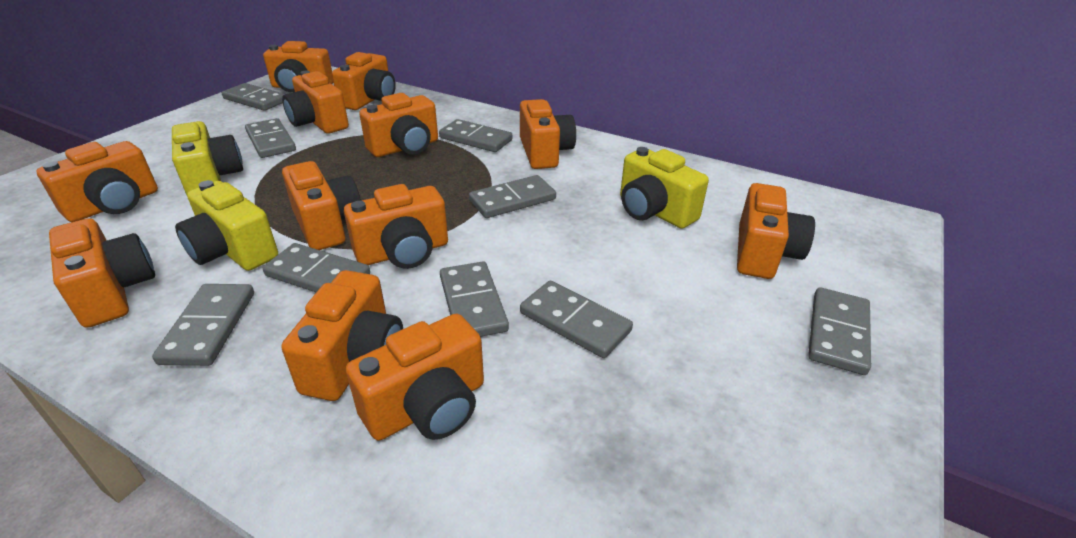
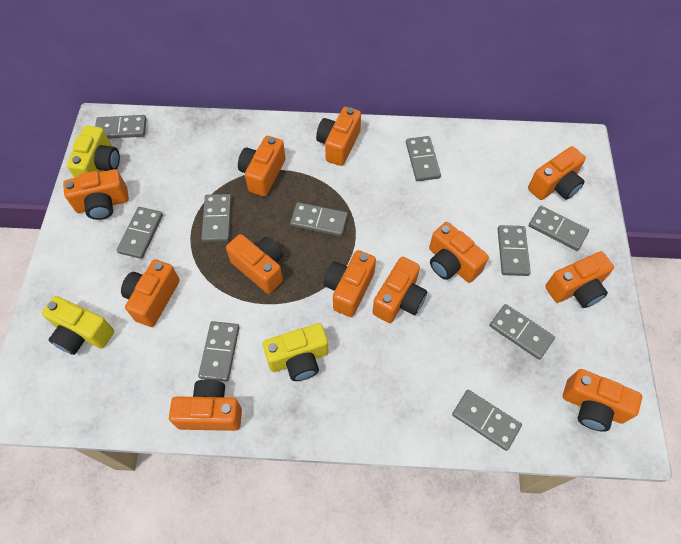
grey domino: [152,284,254,366] [222,83,285,111] [245,118,296,158] [263,243,370,292] [439,119,512,152] [440,261,509,337] [469,175,556,218] [520,281,633,358] [808,287,871,375] = 9 -> [95,115,146,139] [117,207,163,259] [198,321,240,382] [201,194,231,242] [290,202,348,236] [406,136,441,181] [452,390,522,451] [490,304,555,360] [498,225,531,276] [529,206,589,251] = 10

